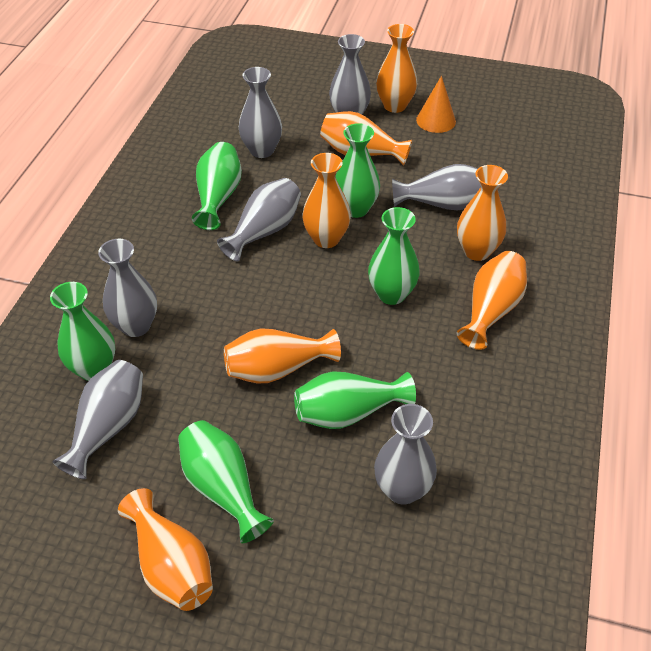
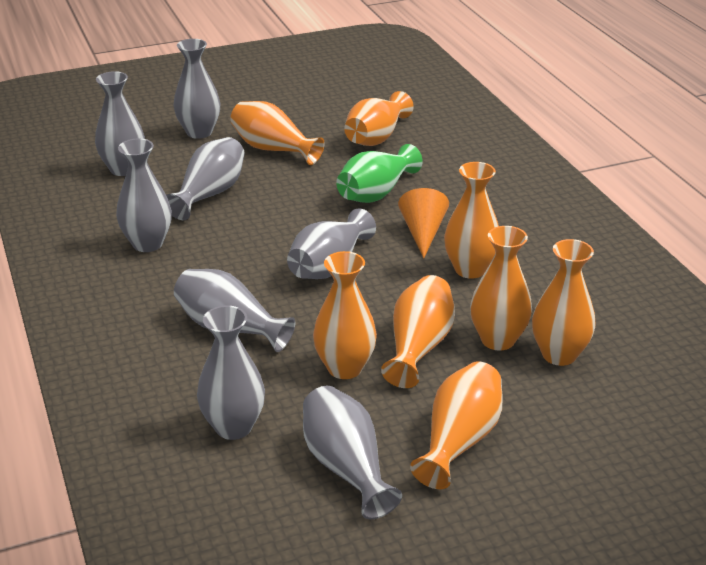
green vase: [50,282,115,381] [178,420,274,543] [192,142,242,230] [294,371,416,429] [335,123,380,218] [368,207,420,305] = 6 -> [336,144,423,203] = 1
grey vase: [52,360,143,479] [98,239,157,337] [217,178,301,261] [239,67,282,158] [329,34,371,115] [374,404,437,505] [392,164,481,210] = 7 -> [95,71,145,176] [116,138,172,252] [166,137,244,220] [174,39,220,139] [174,269,295,352] [197,306,265,440] [287,208,376,279] [303,386,402,519] = 8
orange vase: [118,488,213,611] [224,328,341,383] [302,153,351,248] [320,111,413,166] [376,24,417,113] [456,251,527,350] [457,165,508,261] = 7 -> [230,101,325,165] [313,251,377,379] [344,91,414,146] [381,275,455,388] [410,361,503,489] [444,162,499,279] [470,226,532,350] [532,239,596,366] = 8

